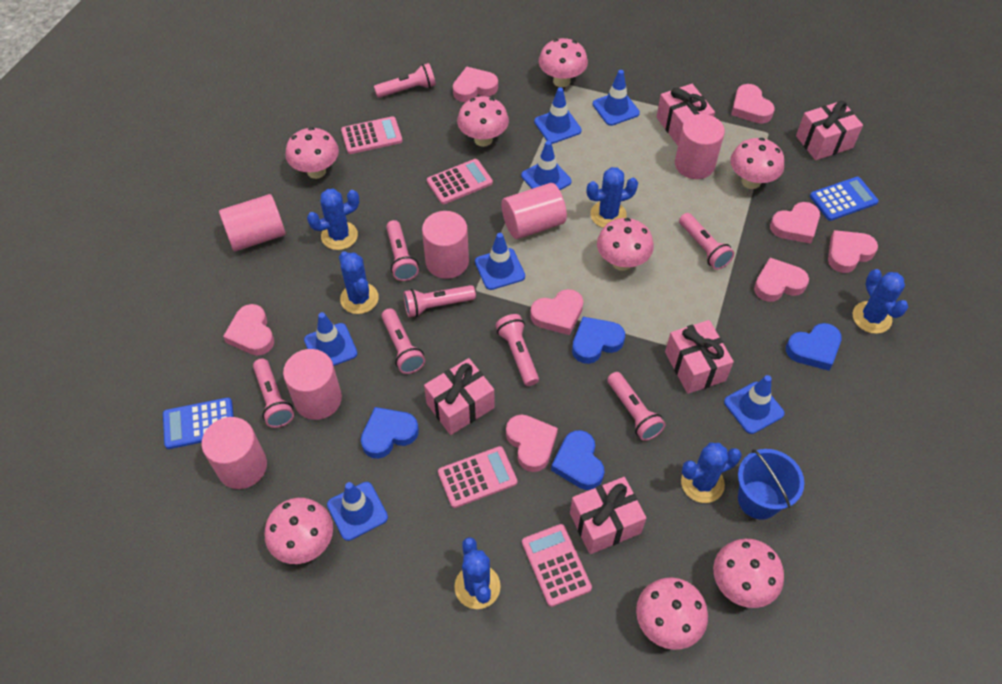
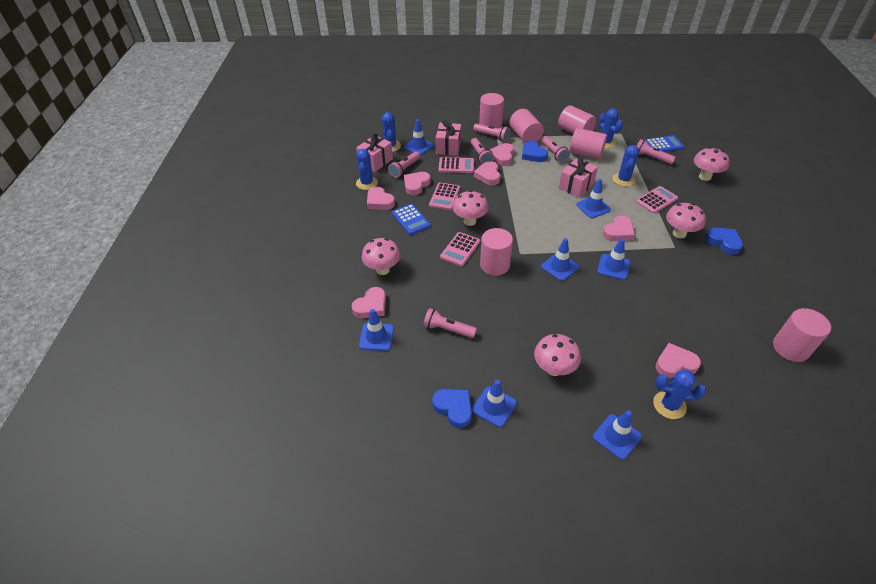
blue bucket: [738,449,804,520] = 1 -> none = 0
blue cactus: [307,189,359,250] [339,251,379,314] [454,537,501,609] [587,167,638,228] [681,443,742,503] [853,269,908,334] = 6 -> [356,149,378,190] [382,112,401,152] [598,108,623,148] [613,145,639,187] [653,369,706,419] = 5
blue heart: [361,407,419,459] [551,430,604,490] [572,317,625,364] [786,323,842,371] = 4 -> [432,389,472,428] [522,141,548,162] [705,228,743,255] = 3
pink flashlight: [253,359,294,428] [374,63,436,98] [381,308,425,374] [386,220,419,281] [403,285,476,317] [496,314,539,386] [607,372,665,441] [679,213,734,270] = 8 -> [388,152,420,178] [423,308,477,338] [471,138,494,164] [473,124,510,142] [541,136,570,163] [637,139,676,164] = 6
pink gift: [424,358,495,435] [570,477,646,554] [656,84,715,146] [665,320,734,394] [796,101,863,160] = 5 -> [356,133,393,172] [436,120,461,156] [559,157,598,198] = 3
pink heart: [223,304,274,356] [453,67,498,102] [506,414,558,472] [530,289,583,335] [731,84,775,123] [754,258,809,302] [770,202,820,244] [828,230,878,273] = 8 -> [352,287,386,318] [367,187,395,210] [404,172,431,195] [474,161,500,185] [490,143,514,166] [603,216,635,241] [655,343,701,378] = 7
pink mushroom: [264,498,333,564] [285,127,339,179] [457,96,509,147] [539,38,588,87] [597,218,654,271] [636,577,708,650] [713,539,784,608] [731,138,784,189] = 8 -> [361,238,401,275] [453,190,489,226] [534,334,581,376] [666,203,706,238] [694,147,729,181] = 5

